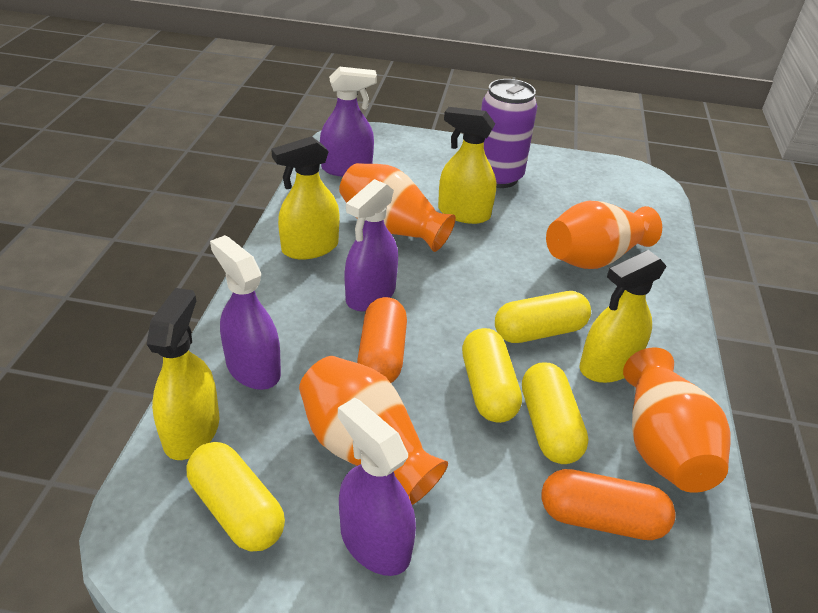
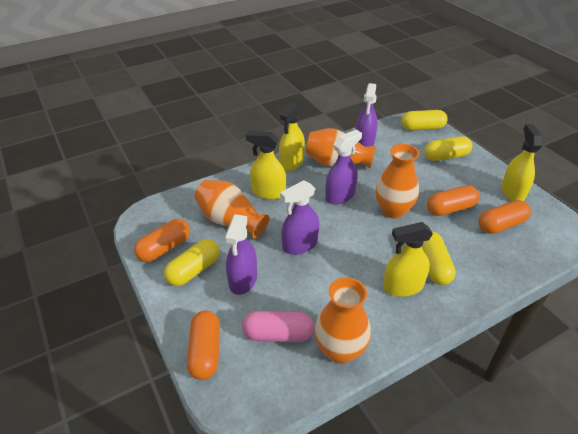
orange capsule: [357,297,407,383] [541,469,676,540] = 2 -> [134,219,190,262] [187,310,220,380] [427,185,479,216] [479,200,531,234] = 4
pink capsule: none = 0 -> [242,311,314,342] = 1
purple can: [481,79,537,188] = 1 -> none = 0

